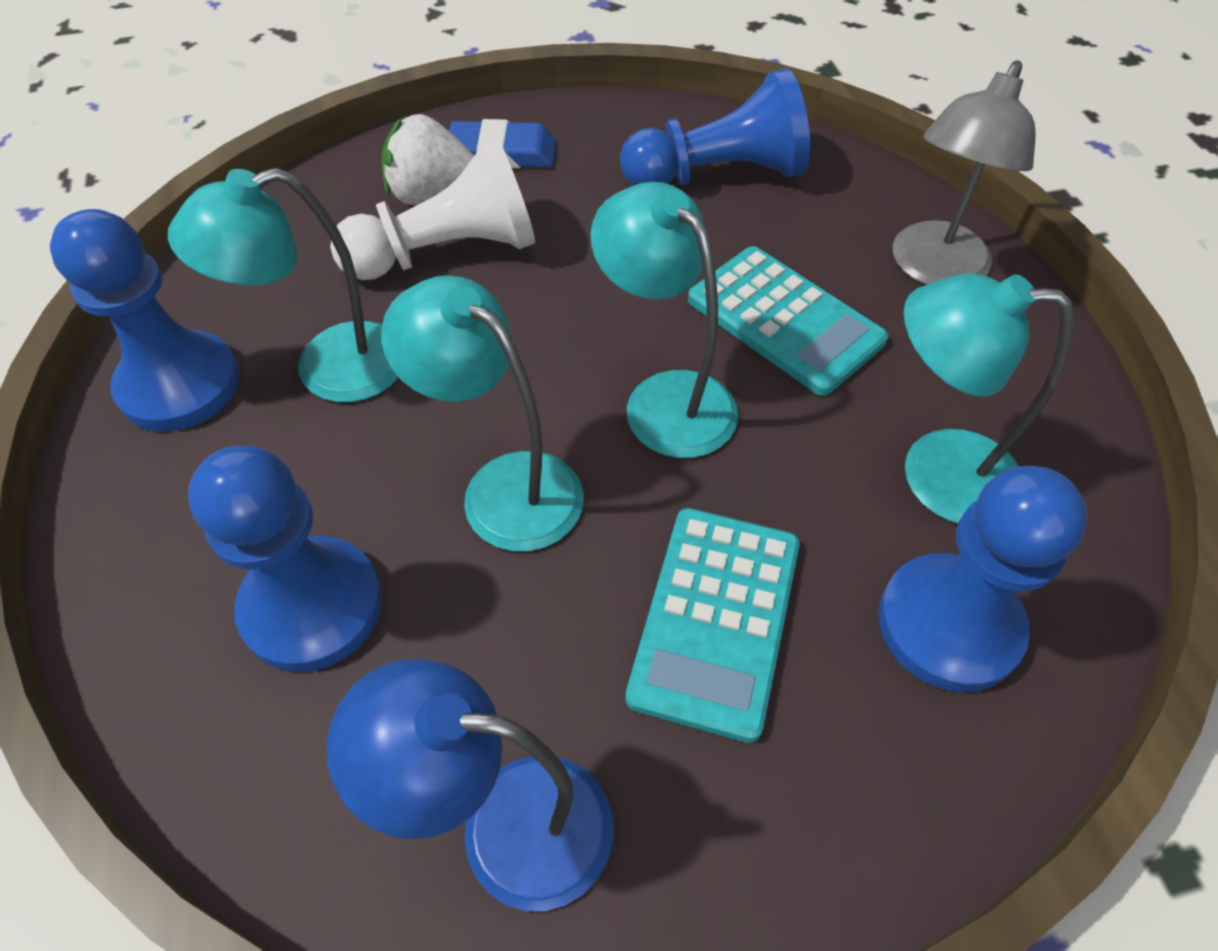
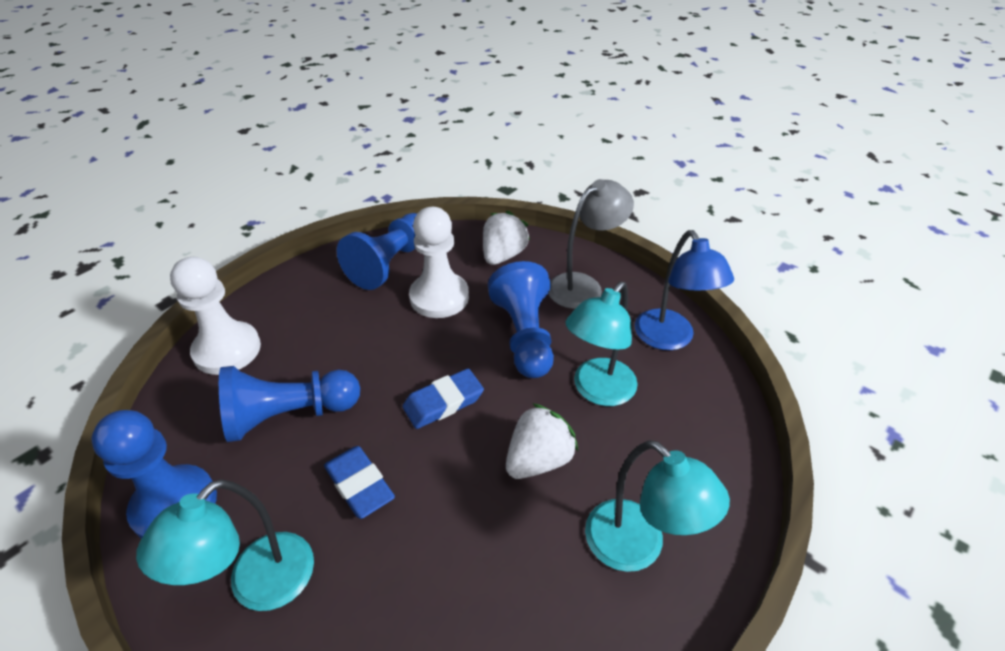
blue eraser: [449,119,556,168] = 1 -> [324,446,395,519] [403,369,484,429] = 2
turquoise calculator: [625,508,800,743] [688,246,888,396] = 2 -> none = 0
turquoise lamp: [168,168,399,402] [381,275,584,551] [590,182,738,458] [904,273,1074,523] = 4 -> [136,479,314,611] [565,282,638,406] [585,440,730,572] = 3
white pawn: [330,137,535,280] = 1 -> [170,257,261,375] [409,207,469,318] = 2
white strawberry: [382,114,475,205] = 1 -> [483,211,530,265] [506,403,579,479] = 2

